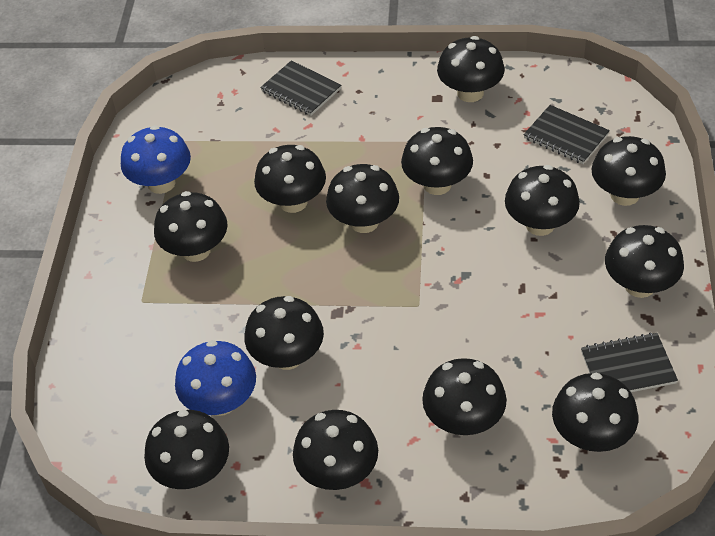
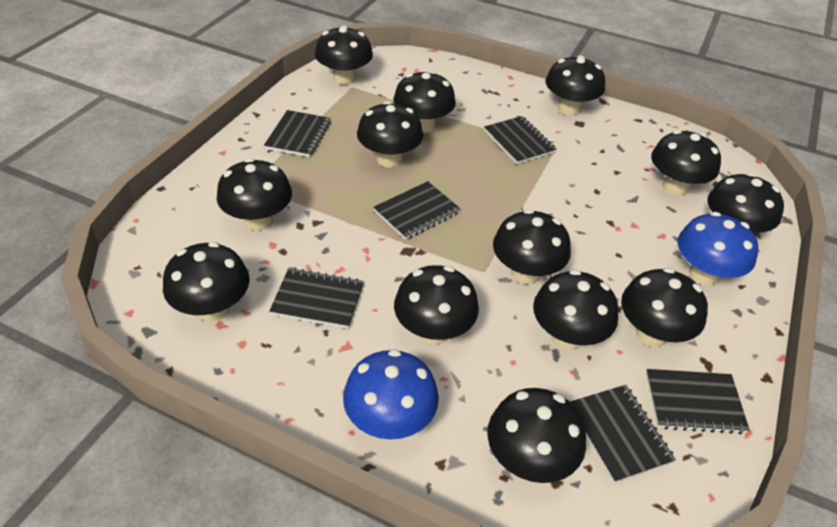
black notebook: [260,60,341,116] [524,105,610,164] [581,332,678,392] = 3 -> [264,110,331,157] [269,268,364,329] [373,181,461,240] [484,116,557,164] [570,385,676,483] [646,369,750,434] = 6

